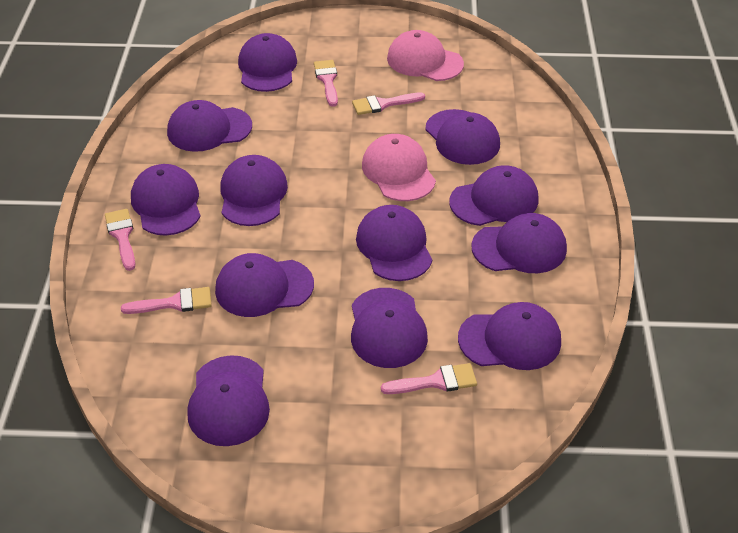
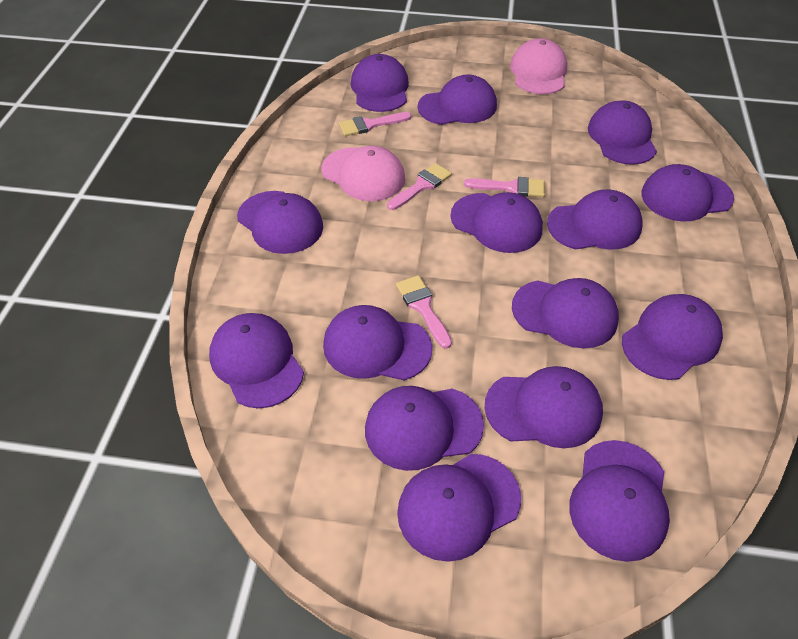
pink brush: [105,209,135,271] [121,287,212,314] [314,60,338,107] [352,92,425,115] [381,363,477,394] = 5 -> [338,112,412,136] [387,163,452,210] [396,275,452,349] [464,177,545,197] = 4
purple cap: [131,164,201,236] [167,100,252,152] [187,355,270,446] [215,253,314,317] [220,155,288,226] [238,33,297,92] [351,288,428,368] [356,205,432,281] [425,109,500,165] [449,165,539,226] [458,302,561,370] [472,213,567,273] = 12 -> [209,313,304,408] [237,191,323,254] [323,305,432,380] [351,54,409,112] [365,386,484,471] [397,454,521,562] [418,74,497,125] [450,192,543,253] [484,366,603,448] [512,278,619,348] [547,189,643,250] [569,440,670,562] [588,100,657,165] [622,294,723,380] [641,164,734,222] = 15

